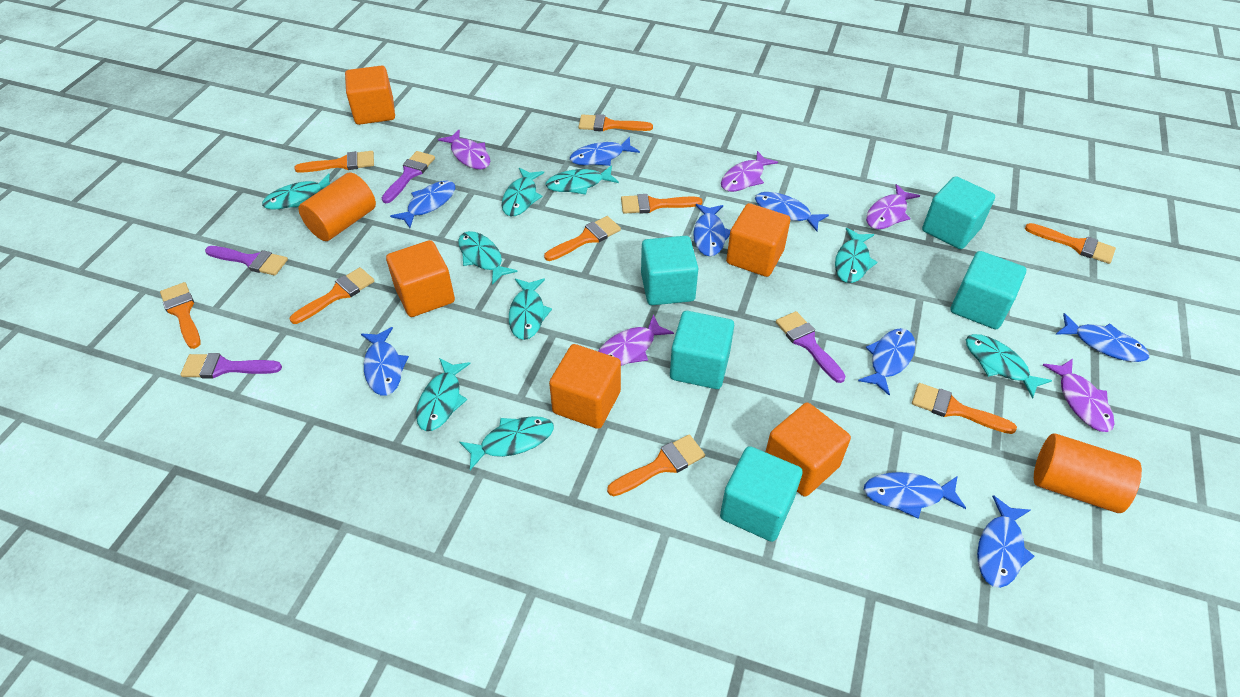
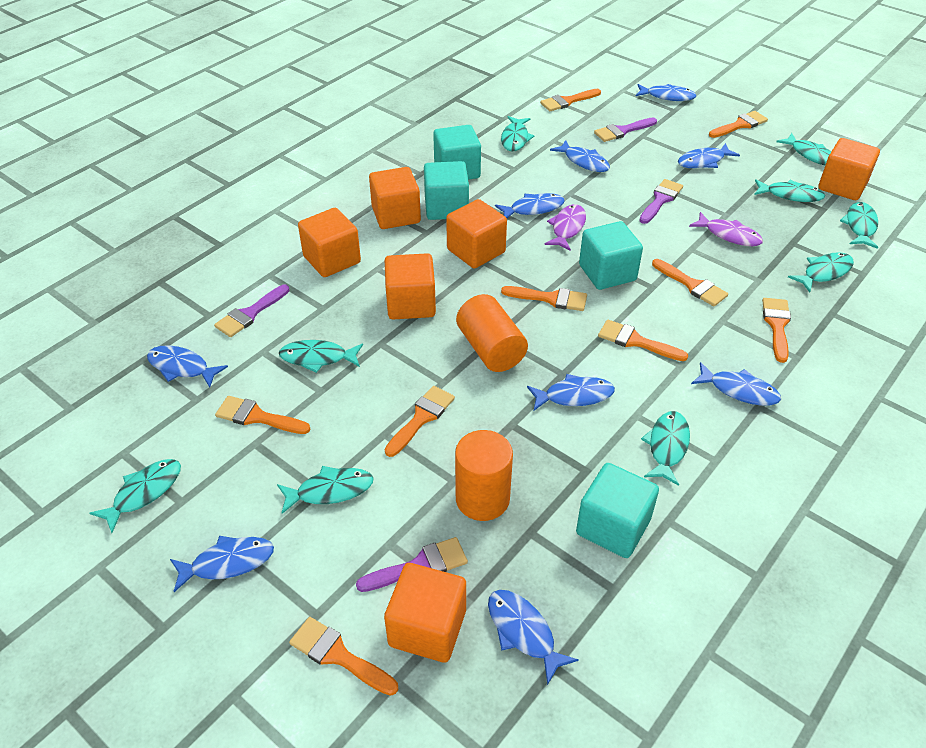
orange cube: [345,66,395,125] [386,240,455,317] [549,344,621,429] [726,203,790,277] [765,403,851,497] = 5 -> [298,208,361,277] [369,167,421,229] [384,563,466,663] [385,253,436,319] [446,199,507,268] [818,138,880,200] = 6
purple fish: [438,129,490,169] [598,314,674,366] [721,151,778,192] [866,184,920,229] [1043,359,1114,432] = 5 -> [544,204,586,251] [689,212,763,246] = 2
turquoise cube: [641,236,698,305] [670,311,734,389] [720,446,803,542] [922,176,995,249] [950,251,1026,329] = 5 -> [424,161,469,220] [433,125,481,180] [576,463,659,558] [579,221,643,290] = 4

